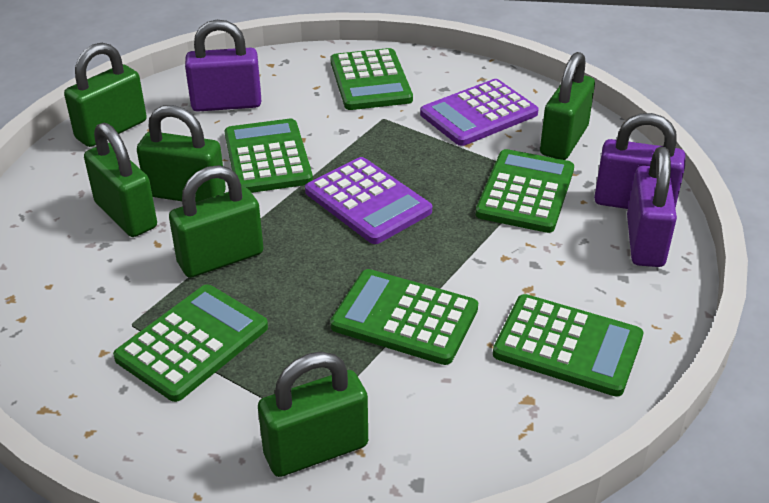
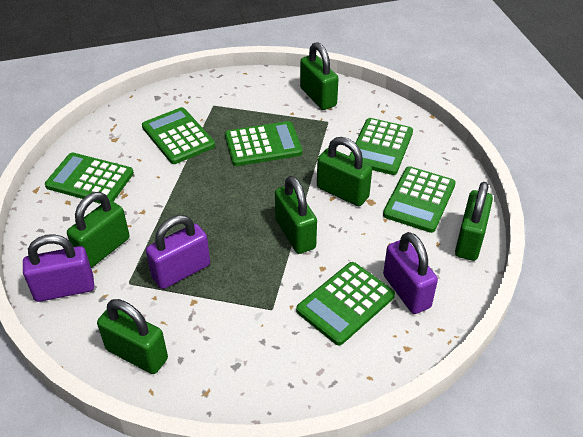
purple calculator: [305,157,432,244] [420,79,539,146] = 2 -> none = 0

